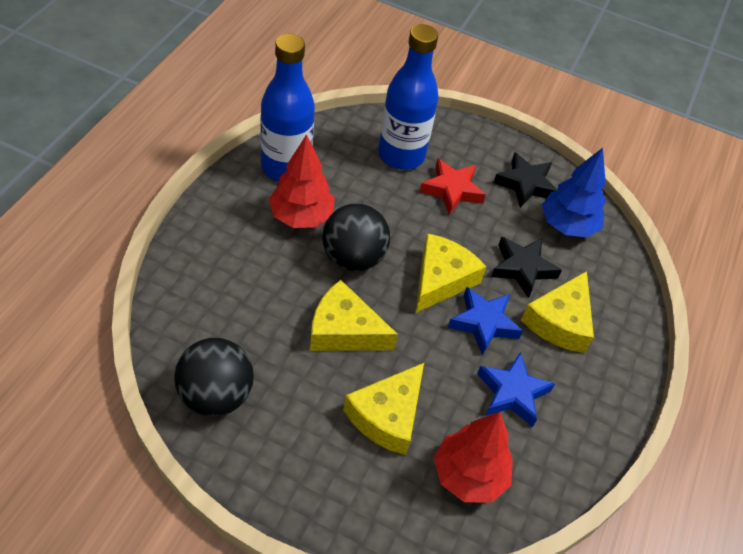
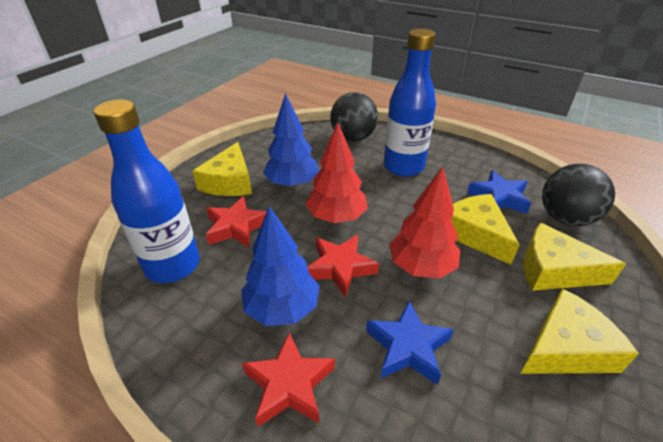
black star: [491,237,562,298] [494,152,558,208] = 2 -> none = 0
blue tree: [542,148,606,237] = 1 -> [241,206,320,326] [263,93,319,188] = 2
red star: [420,158,486,215] = 1 -> [206,196,267,248] [242,332,335,427] [307,235,379,298] = 3

